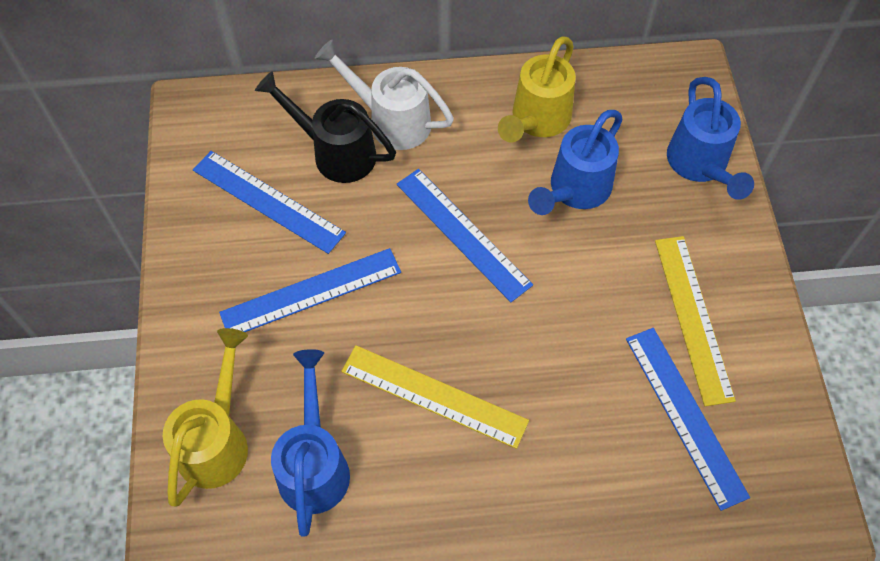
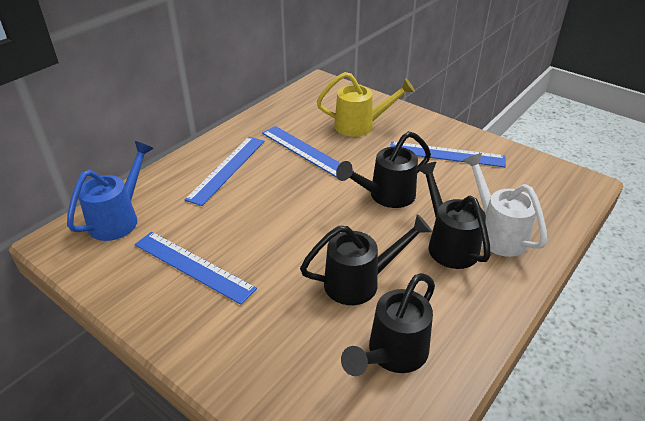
black watering can: [255,71,396,183] = 1 -> [300,214,432,305] [336,131,431,208] [341,273,435,376] [417,162,491,269] = 4
blue watering can: [271,349,350,536] [528,110,622,215] [667,77,754,200] = 3 -> [67,141,154,241] = 1
yellow ruler: [341,345,529,449] [655,236,736,406] = 2 -> none = 0
yellow watering can: [162,328,248,507] [498,36,576,142] = 2 -> [317,72,415,137] = 1

